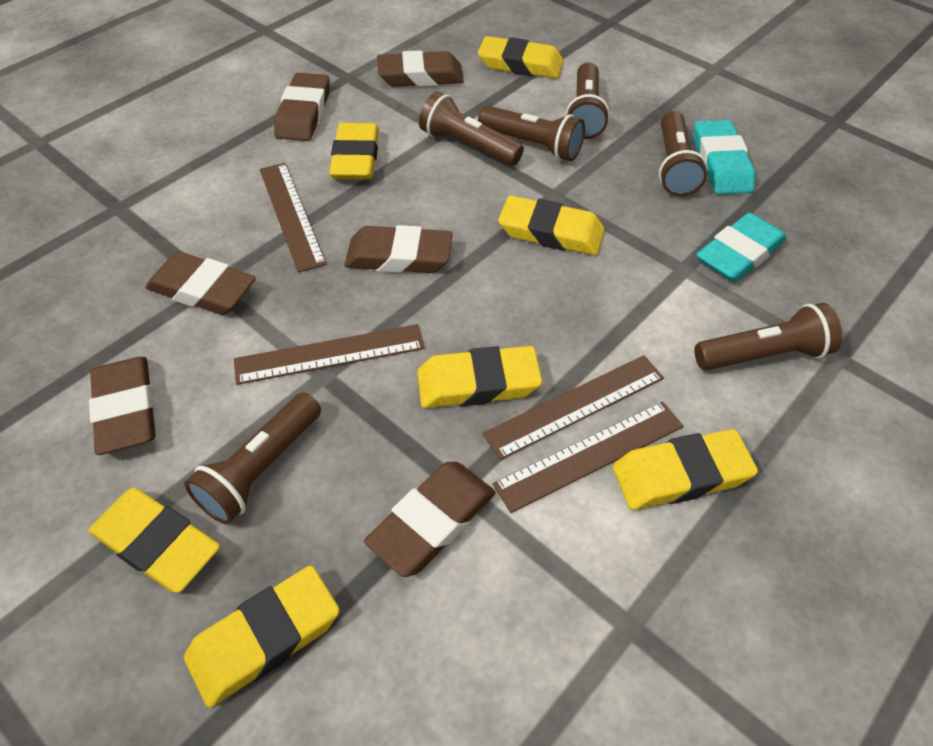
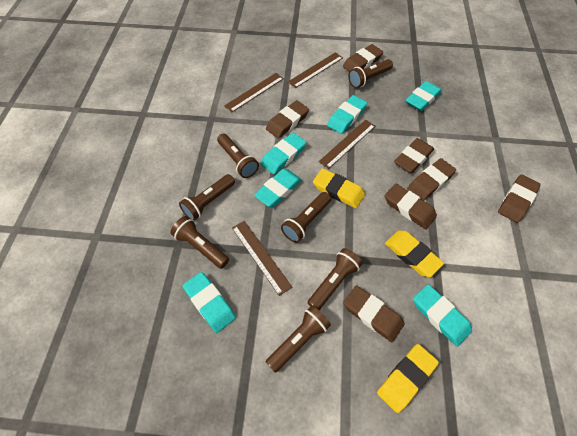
brown eraser: [89,357,156,455] [145,251,256,315] [274,73,330,141] [344,225,453,273] [364,462,495,577] [377,51,464,87] = 6 -> [266,100,309,138] [343,44,383,72] [343,285,404,342] [385,183,437,229] [394,138,434,173] [407,158,456,201] [498,174,541,223] = 7
brown flashlight: [184,392,321,524] [419,92,524,166] [478,106,585,161] [566,62,610,139] [659,111,707,197] [694,303,842,371] = 6 -> [170,216,229,269] [179,174,235,221] [217,134,259,178] [266,306,331,373] [281,192,331,243] [308,248,363,310] [348,59,393,88] = 7
turquoise eraser: [694,120,755,195] [696,213,786,282] = 2 -> [183,272,236,333] [254,169,302,207] [261,133,306,174] [327,95,367,134] [405,81,442,111] [413,284,472,347] = 6
yellow eraser: [89,487,220,593] [184,565,340,708] [329,123,379,180] [417,346,542,408] [478,36,564,79] [498,196,605,255] [613,429,758,510] = 7 -> [313,168,365,208] [377,344,439,413] [385,231,444,277] = 3

